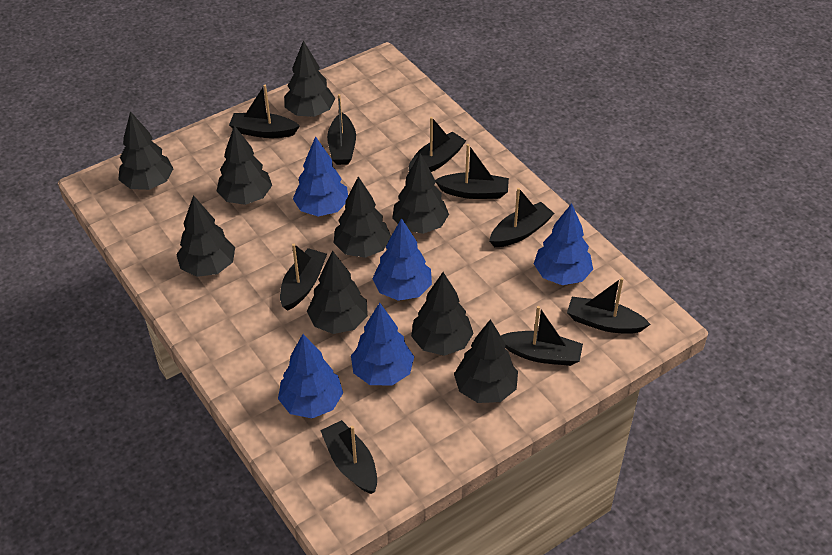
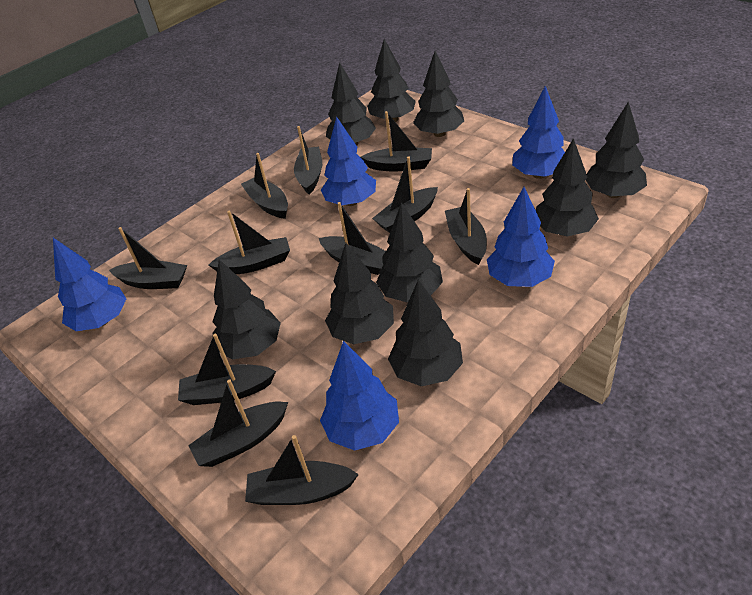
black boat: [229,85,300,138] [280,244,327,311] [320,420,377,494] [327,94,356,165] [408,117,466,172] [435,144,509,199] [489,188,555,247] [501,306,583,366] [567,278,651,334] = 9 -> [109,227,187,289] [178,334,276,405] [188,379,288,467] [209,211,290,274] [241,153,288,219] [245,435,359,505] [294,126,322,194] [319,202,386,275] [361,111,432,171] [372,156,438,233] [445,188,487,265] = 11

